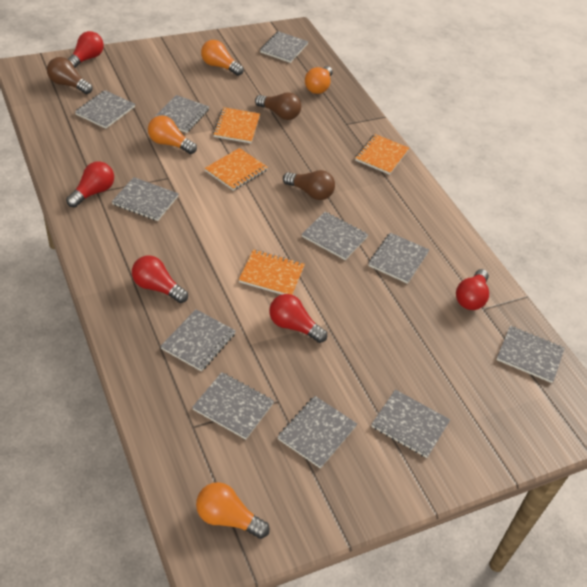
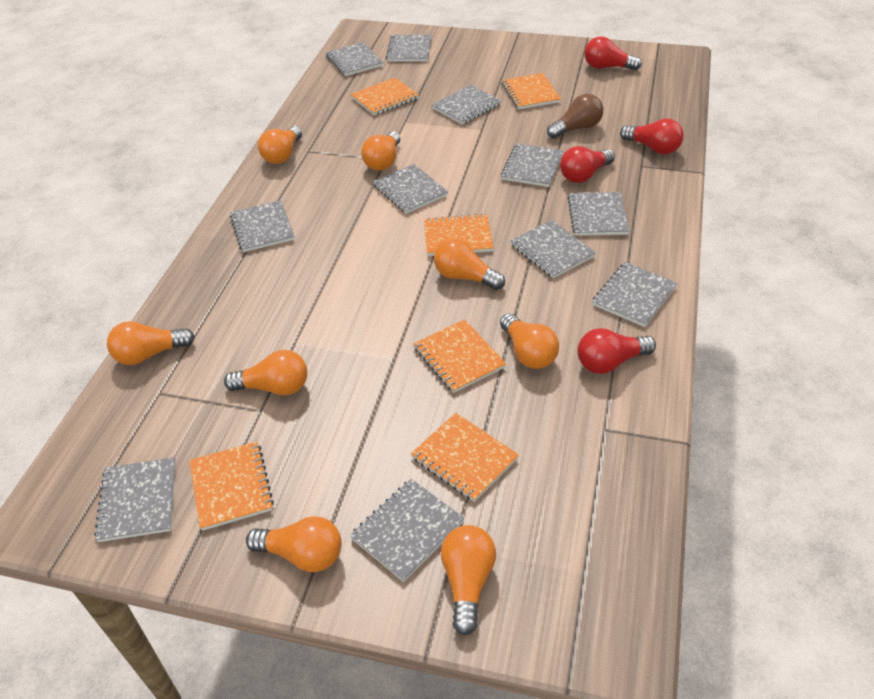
brown light bulb: [47,57,92,94] [255,92,301,120] [283,170,335,200] = 3 -> [547,94,603,139] = 1
orange light bulb: [148,115,197,154] [196,482,270,539] [201,40,243,76] [305,66,333,94] = 4 -> [107,321,195,365] [224,350,307,396] [246,516,342,572] [258,126,302,164] [361,131,400,170] [434,238,505,290] [441,525,496,635] [500,313,559,369] = 8
orange notebook: [205,148,268,191] [213,107,260,143] [239,249,305,295] [355,134,409,175] = 4 -> [189,442,274,531] [351,78,419,116] [411,413,519,502] [414,319,506,393] [424,214,493,256] [502,73,561,109] = 6
red light bulb: [66,161,114,208] [68,31,104,68] [132,256,188,303] [269,294,327,343] [456,269,489,310] = 5 -> [560,146,615,183] [577,328,656,374] [584,36,642,71] [620,118,684,154] = 4

